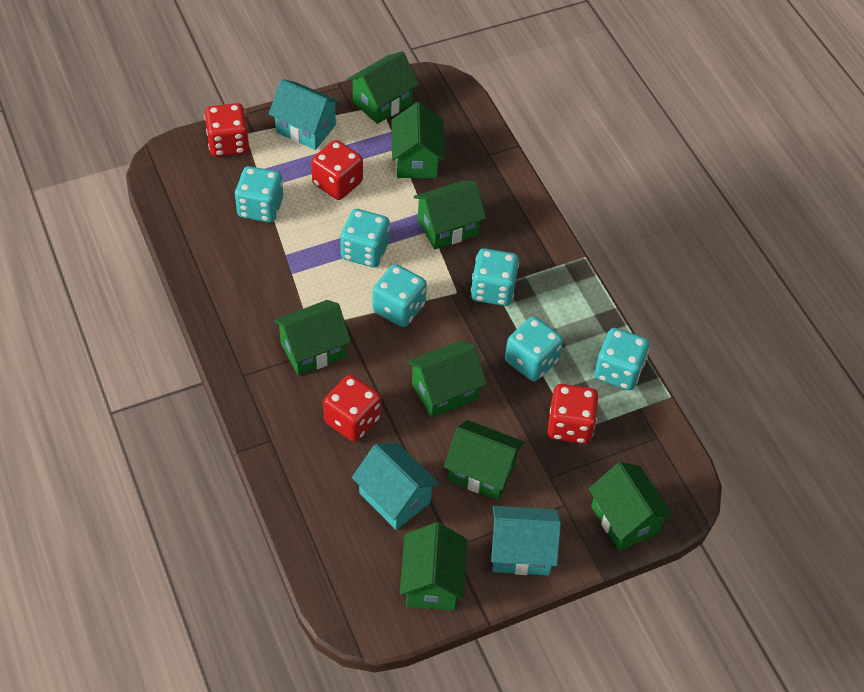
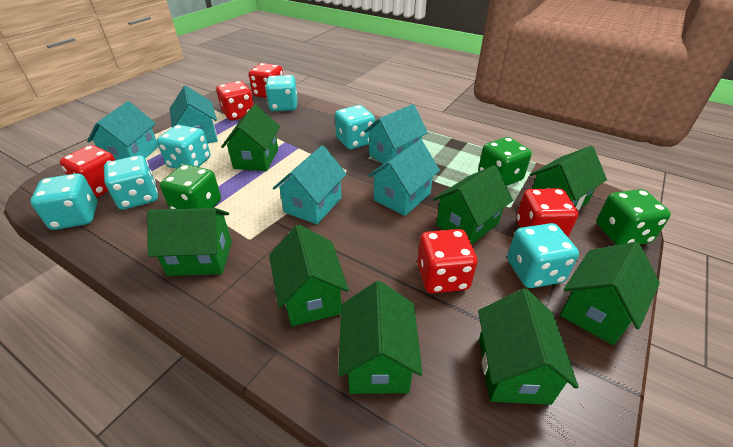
green dice: none = 0 -> [160,164,221,209] [478,137,532,186] [596,189,671,245] = 3
red dice: [204,103,249,157] [311,140,363,200] [323,375,381,442] [548,384,599,444] = 4 -> [60,145,115,197] [216,81,254,121] [249,63,283,98] [417,229,477,293] [516,188,578,237] = 5
turquoise house: [269,79,341,150] [352,443,440,530] [491,506,561,575] = 3 -> [87,101,159,160] [170,86,218,143] [273,145,347,224] [364,104,428,164] [368,140,440,216] = 5

